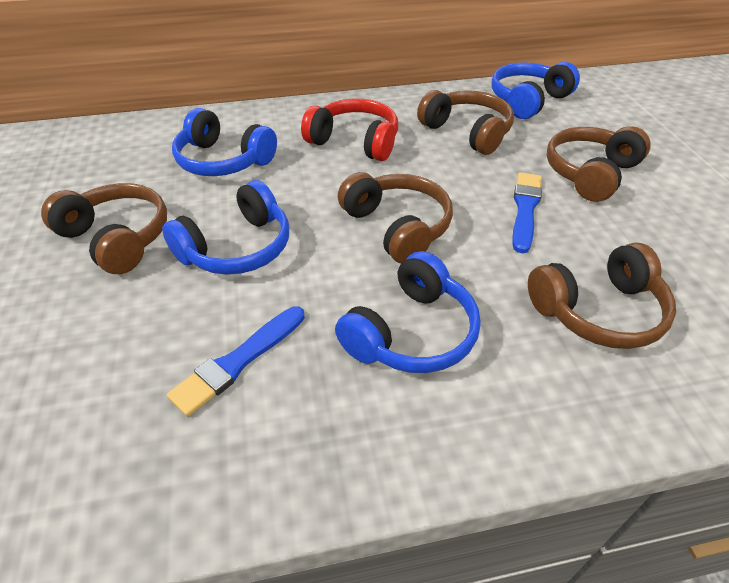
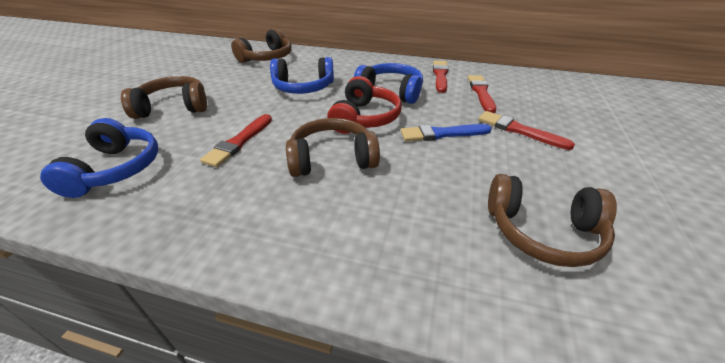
blue brush: [167,306,305,417] [512,172,542,253] = 2 -> [401,124,492,141] = 1
blue headphones: [162,180,289,275] [172,108,277,176] [335,251,481,373] [492,62,580,119] = 4 -> [40,118,158,198] [270,57,334,94] [354,63,423,104] = 3
brown headphones: [41,183,167,274] [338,172,453,264] [417,90,514,155] [528,242,676,349] [546,126,651,202] = 5 -> [121,76,207,119] [231,28,292,63] [286,118,380,177] [488,174,617,267] = 4
red brush: none = 0 -> [200,114,272,167] [433,61,448,93] [468,75,496,113] [478,111,575,150] = 4

